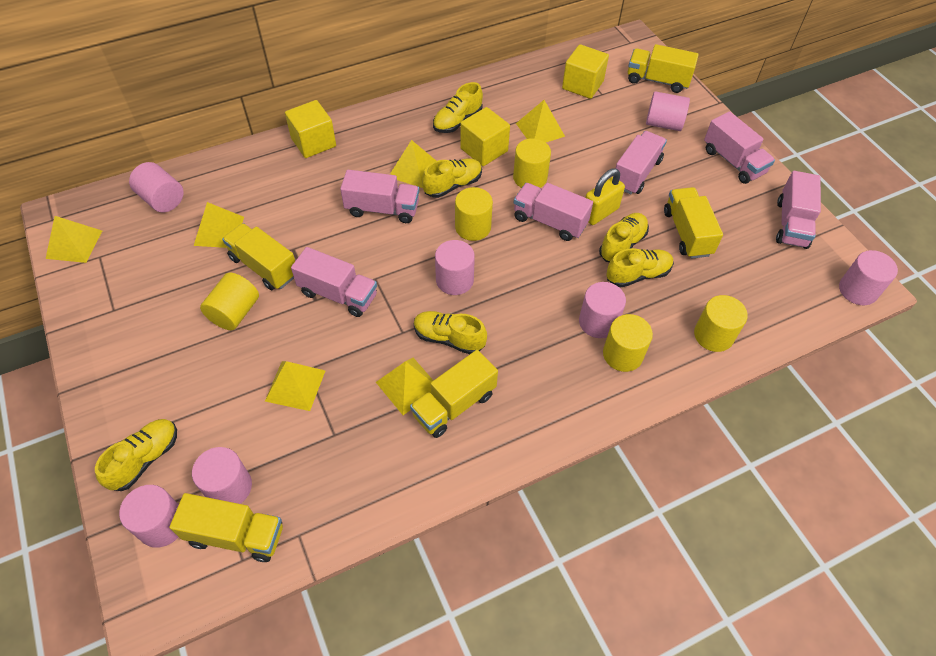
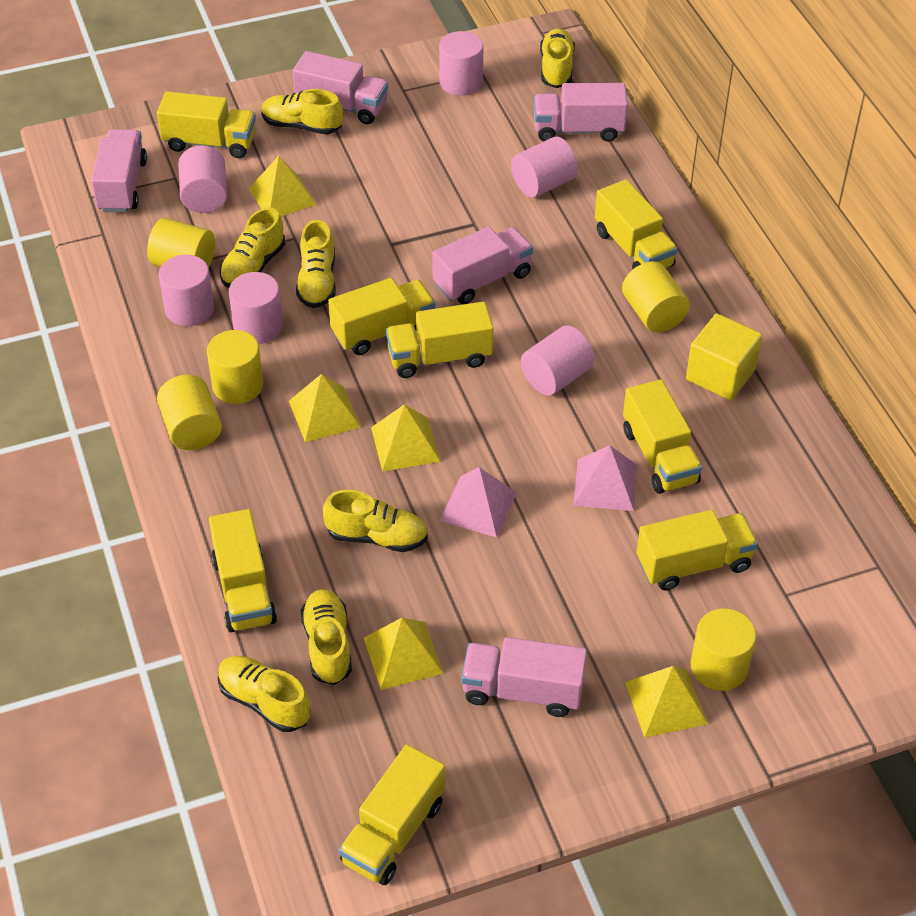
pink cylinder: [119,485,179,548] [129,162,184,212] [192,447,252,504] [435,240,475,295] [579,282,626,338] [646,91,690,131] [839,250,898,305] = 7 -> [159,255,214,326] [178,145,227,213] [229,272,283,344] [439,31,483,96] [511,137,578,198] [521,325,595,396] = 6
pink pyramid: none = 0 -> [439,467,517,538] [574,445,637,511] = 2
pink truck: [291,247,377,317] [340,170,419,223] [514,183,593,241] [615,131,667,194] [704,111,775,184] [776,171,821,249] = 6 -> [91,129,147,212] [293,51,388,124] [432,227,533,304] [462,637,587,717] [534,83,628,142] = 5
yellow cube: [285,100,336,158] [460,107,510,166] [562,44,609,99] = 3 -> [686,314,762,400] = 1
yellow padlock: [585,169,625,225] = 1 -> none = 0
yellow pyramid: [46,216,102,263] [194,202,244,248] [265,361,325,411] [376,358,433,415] [390,140,436,188] [516,100,565,142] = 6 -> [249,156,317,217] [289,374,361,442] [364,618,444,690] [371,404,441,472] [625,666,708,738] = 5
yellow shoe: [95,419,177,491] [414,311,487,354] [422,158,482,198] [433,82,483,133] [599,213,649,262] [606,248,674,287] = 6 -> [218,656,310,732] [220,207,285,287] [261,89,343,135] [296,220,336,308] [301,589,352,685] [323,490,428,552] [540,29,575,88] = 7
yellow truck: [169,493,283,562] [222,223,295,290] [410,350,498,438] [628,44,699,93] [664,187,723,259] = 5 -> [157,91,256,158] [209,509,277,632] [328,278,436,355] [339,744,445,885] [386,302,494,378] [595,180,678,269] [623,379,702,494] [637,510,758,591] = 8

